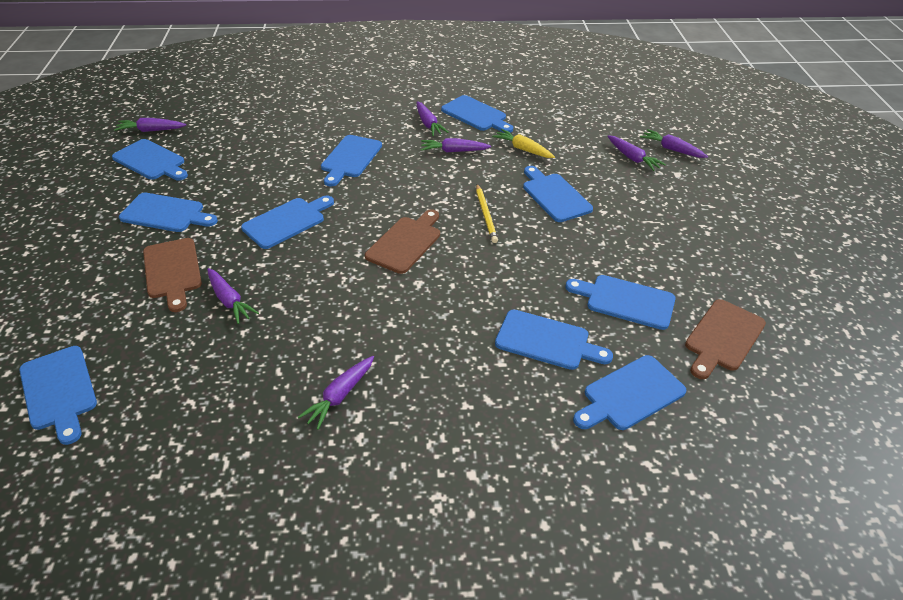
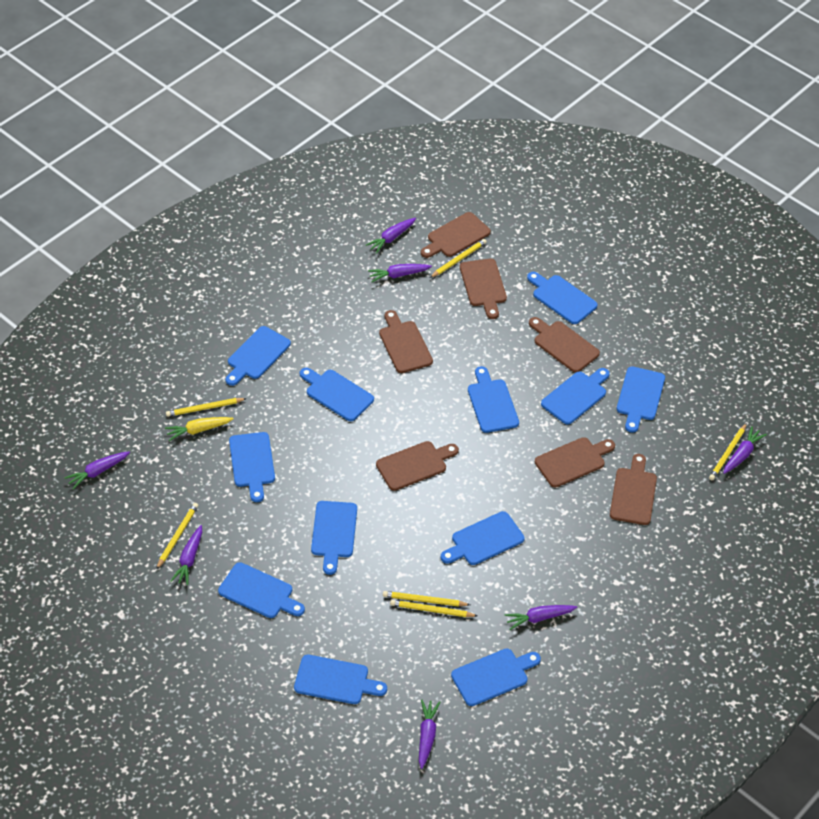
blue cutting board: [19,346,97,445] [112,139,188,181] [119,193,218,232] [241,196,334,249] [321,135,382,187] [441,95,513,133] [495,310,613,370] [523,166,593,222] [565,275,676,330] [573,355,686,430] = 10 -> [218,562,305,618] [225,326,291,386] [229,432,275,502] [294,655,387,704] [300,368,374,421] [311,501,357,575] [441,511,524,565] [451,649,541,706] [468,366,519,433] [527,272,598,324] [541,368,610,425] [617,366,665,433] = 12
brown cutting board: [143,238,202,312] [365,209,440,274] [685,299,766,379] = 3 -> [376,441,459,491] [379,310,433,373] [421,212,491,258] [460,258,507,319] [529,317,600,373] [535,437,615,487] [610,454,657,525] = 7
yellow pencil: [476,184,498,243] = 1 -> [156,503,198,570] [166,398,247,417] [383,591,470,607] [390,600,477,617] [430,239,487,278] [709,423,747,480] = 6

